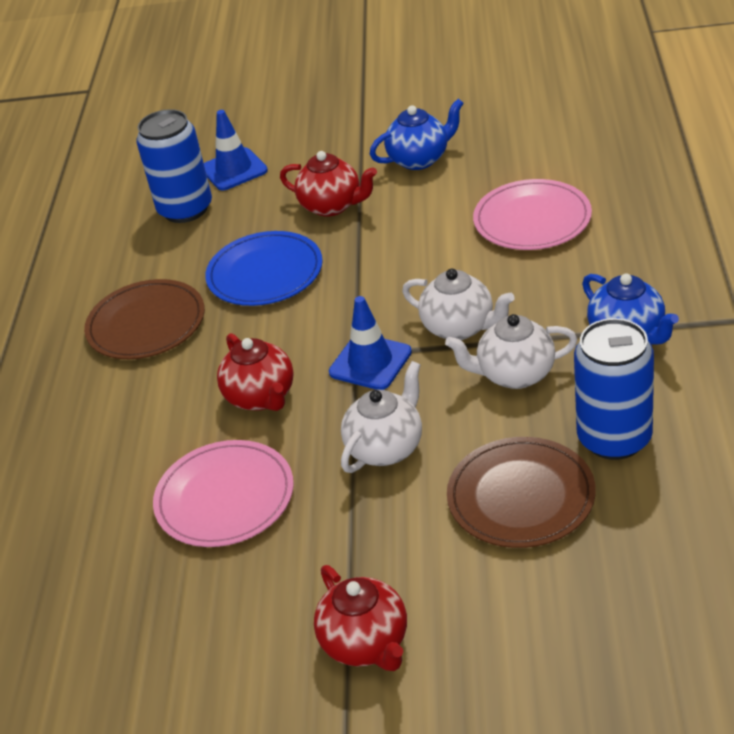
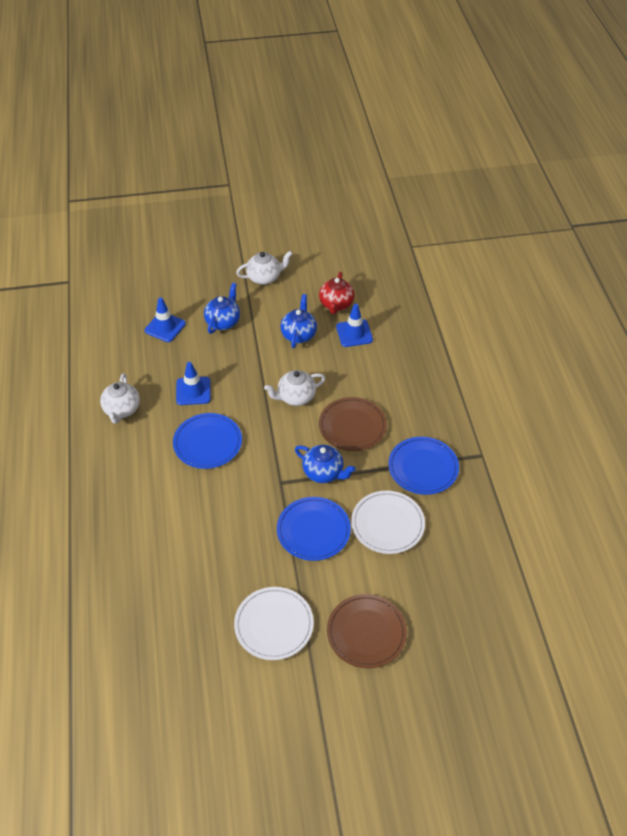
blue can: [136,109,212,223] [574,318,654,460] = 2 -> none = 0
blue plate: [205,231,323,306] = 1 -> [173,413,242,469] [277,497,351,561] [388,437,459,495] = 3
blue teapot: [370,99,464,170] [582,273,679,344] = 2 -> [204,283,240,334] [280,294,317,348] [295,445,356,483] = 3
blue traffic cone: [204,110,268,190] [329,296,412,390] = 2 -> [145,297,186,342] [176,362,211,405] [336,304,373,347] = 3
pink plate: [153,440,294,547] [473,179,592,250] = 2 -> none = 0
red teapot: [217,333,294,411] [280,151,377,217] [314,565,407,671] = 3 -> [319,272,354,314] = 1
white plate: none = 0 -> [234,587,314,660] [351,491,425,554] = 2

